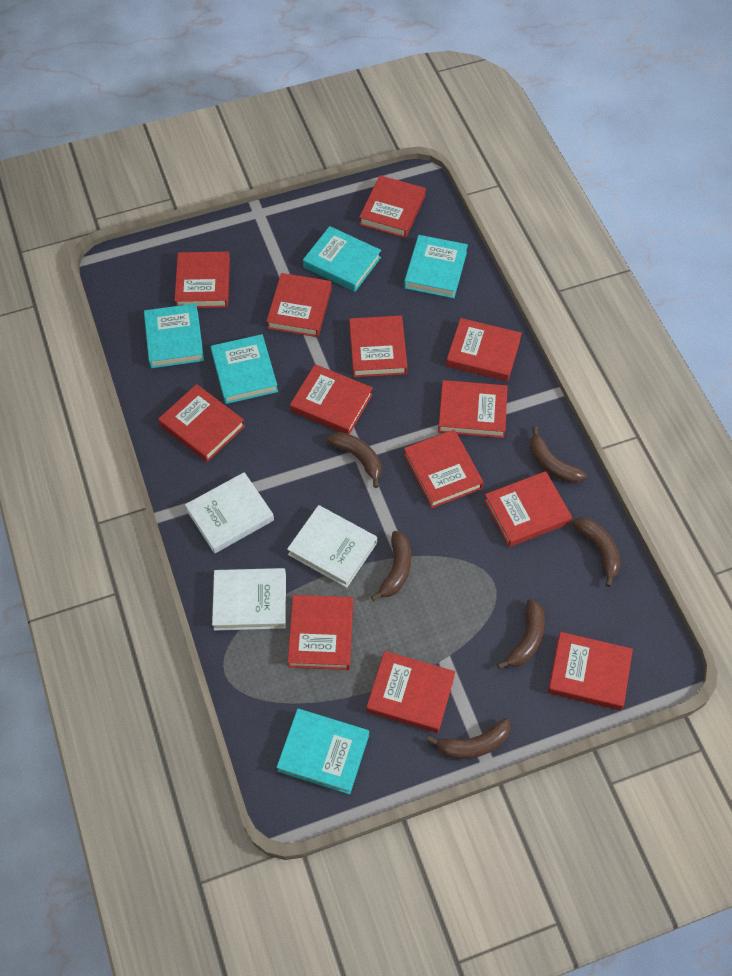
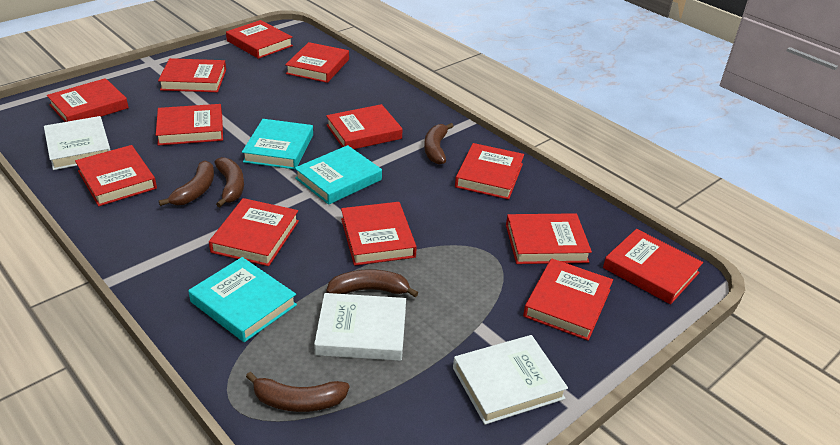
brown banana: [327,432,382,488] [371,531,411,601] [427,718,511,759] [497,599,545,669] [529,426,587,483] [572,517,621,587] = 6 -> [159,161,214,206] [214,157,244,207] [246,372,349,412] [326,269,418,297] [424,123,454,164] = 5
turquoise book: [144,303,204,368] [211,334,278,404] [276,709,369,795] [303,226,381,292] [404,235,468,298] = 5 -> [188,257,297,342] [242,119,313,169] [295,145,382,205] = 3

